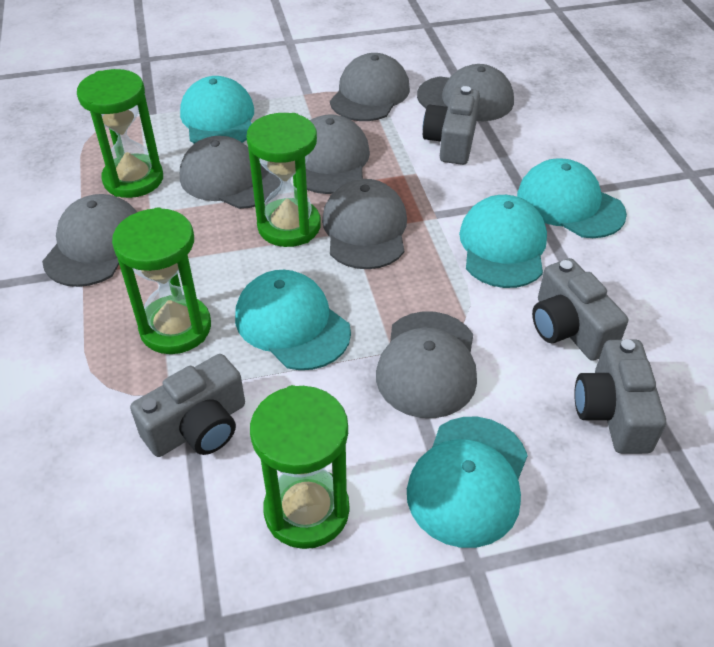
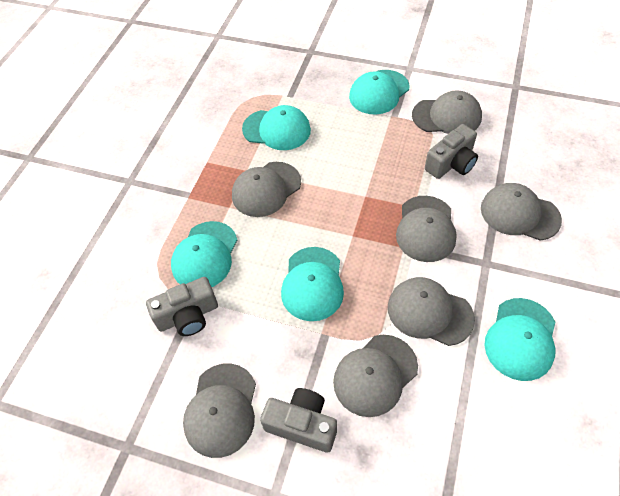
green hourglass: [77,69,163,198] [112,207,211,354] [247,113,321,247] [250,385,349,549] = 4 -> none = 0
grey camera: [130,354,245,457] [423,86,480,165] [532,258,628,361] [574,339,666,454] = 4 -> [146,277,218,336] [260,388,337,453] [425,124,478,179] = 3

